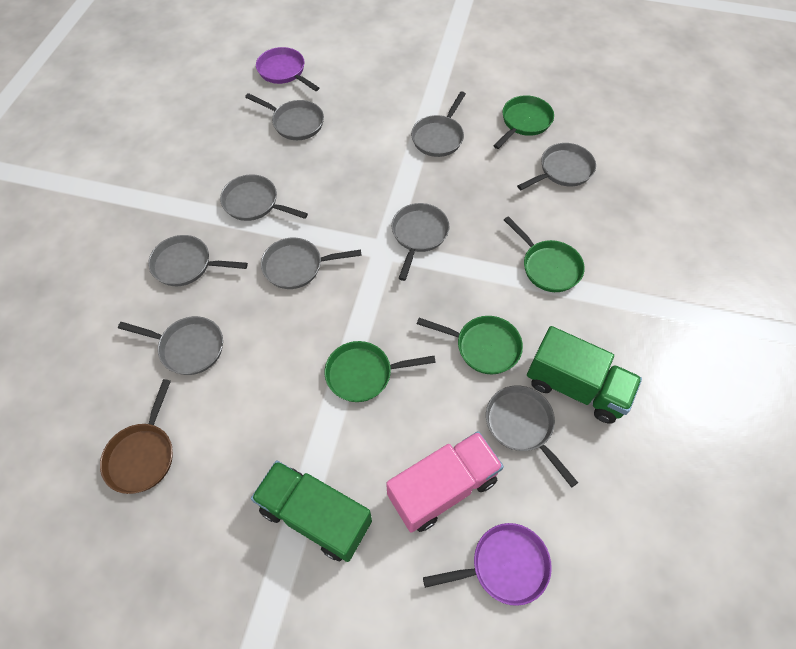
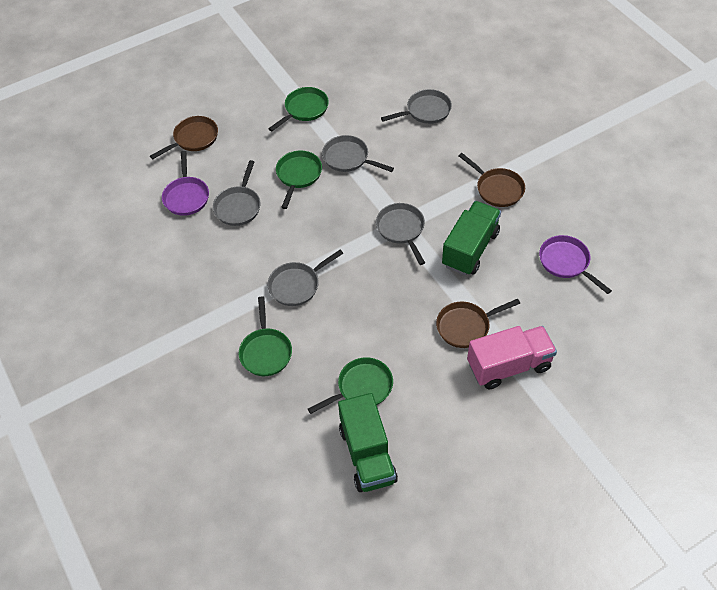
brown pan: [100,379,173,494] = 1 -> [150,116,218,159] [436,299,520,348] [459,153,525,207] = 3
grey pan: [118,316,223,375] [148,235,248,286] [220,174,308,221] [245,93,324,140] [261,237,362,289] [392,203,449,281] [411,91,466,157] [486,385,578,488] [517,143,596,190] = 9 -> [213,160,260,226] [268,250,343,306] [322,135,394,172] [376,203,425,265] [381,89,452,124] = 5

